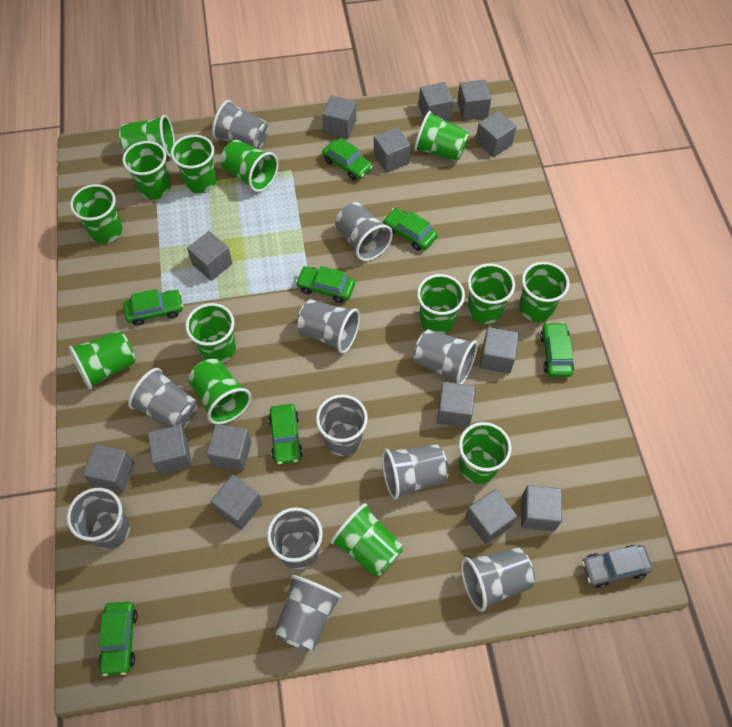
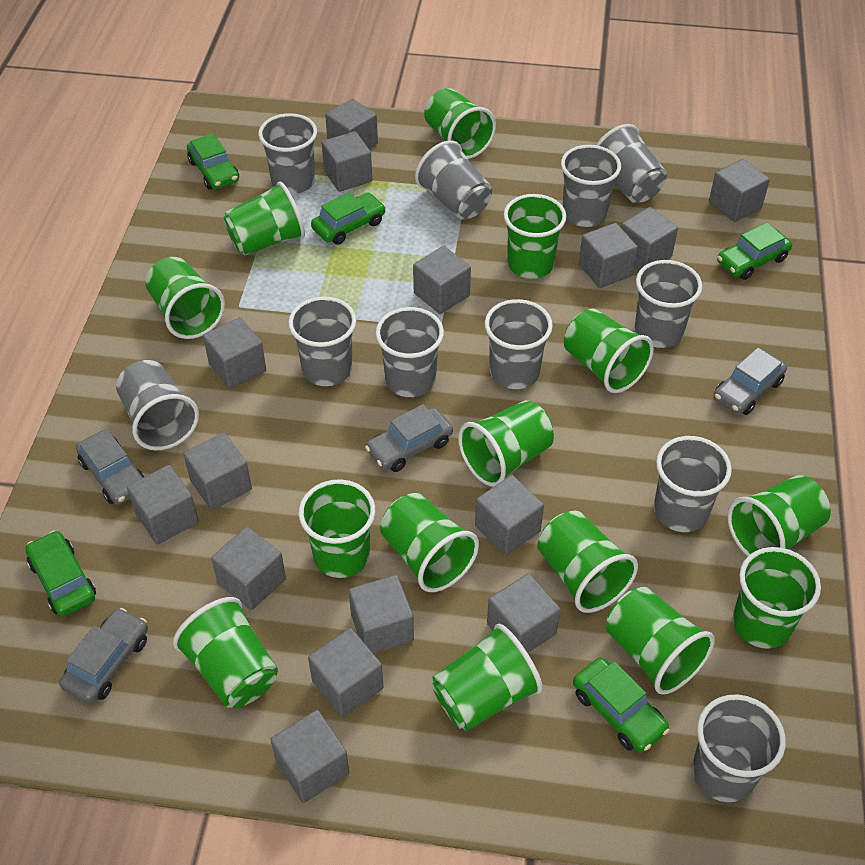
green car: [98,602,138,676] [123,289,183,325] [268,404,303,464] [296,266,355,303] [322,138,373,180] [383,208,437,251] [540,322,574,377] = 7 -> [25,530,96,617] [187,133,239,189] [311,192,386,245] [573,657,670,753] [717,223,792,280] = 5
grey car: [582,545,653,588] = 1 -> [59,608,148,703] [76,430,145,505] [365,404,453,472] [714,347,787,415] = 4
grey cube: [83,444,134,493] [148,425,192,474] [187,231,232,281] [207,424,251,471] [211,475,262,530] [322,95,356,139] [374,127,411,173] [419,82,453,121] [437,382,475,428] [457,79,491,120] [465,489,517,544] [476,111,516,157] [480,327,519,373] [521,485,562,531] = 14 -> [127,465,199,545] [183,432,252,510] [203,317,266,389] [211,527,286,610] [270,710,349,803] [308,628,383,717] [322,131,372,192] [325,99,378,149] [349,575,414,654] [413,246,471,314] [475,475,544,556] [487,574,560,653] [579,223,638,288] [621,207,678,270] [709,159,770,222] = 15

